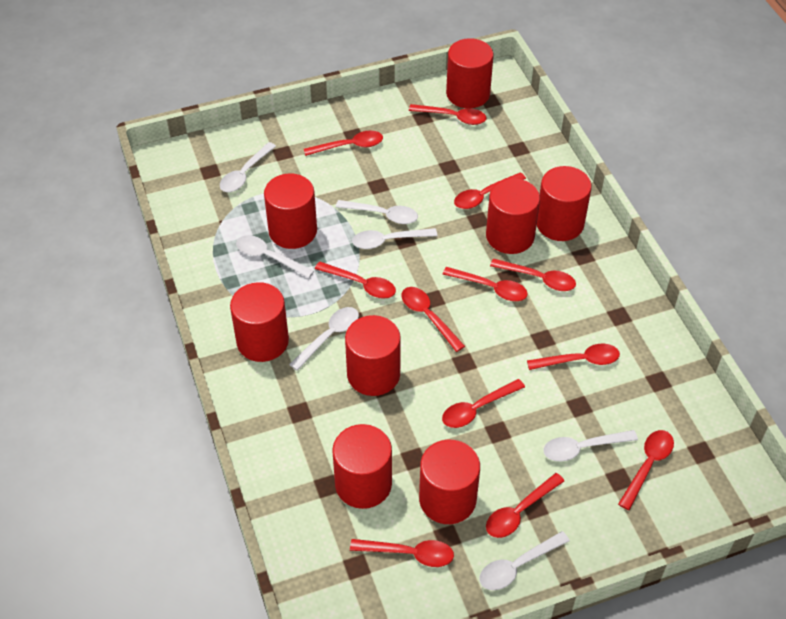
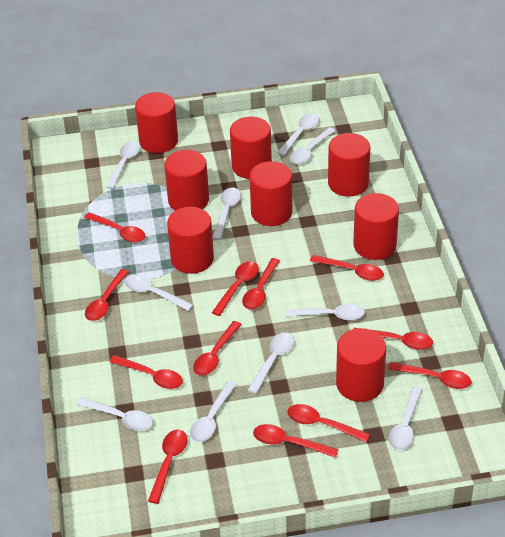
white spoon: [220,142,276,192] [236,235,314,278] [289,307,359,371] [336,200,418,224] [352,228,438,249] [480,531,570,590] [543,430,638,462] = 7 -> [76,397,153,431] [106,141,140,189] [124,275,193,311] [190,381,237,442] [213,188,241,240] [248,332,294,394] [277,114,320,156] [285,304,365,320] [290,127,336,164] [389,386,423,450] = 10

